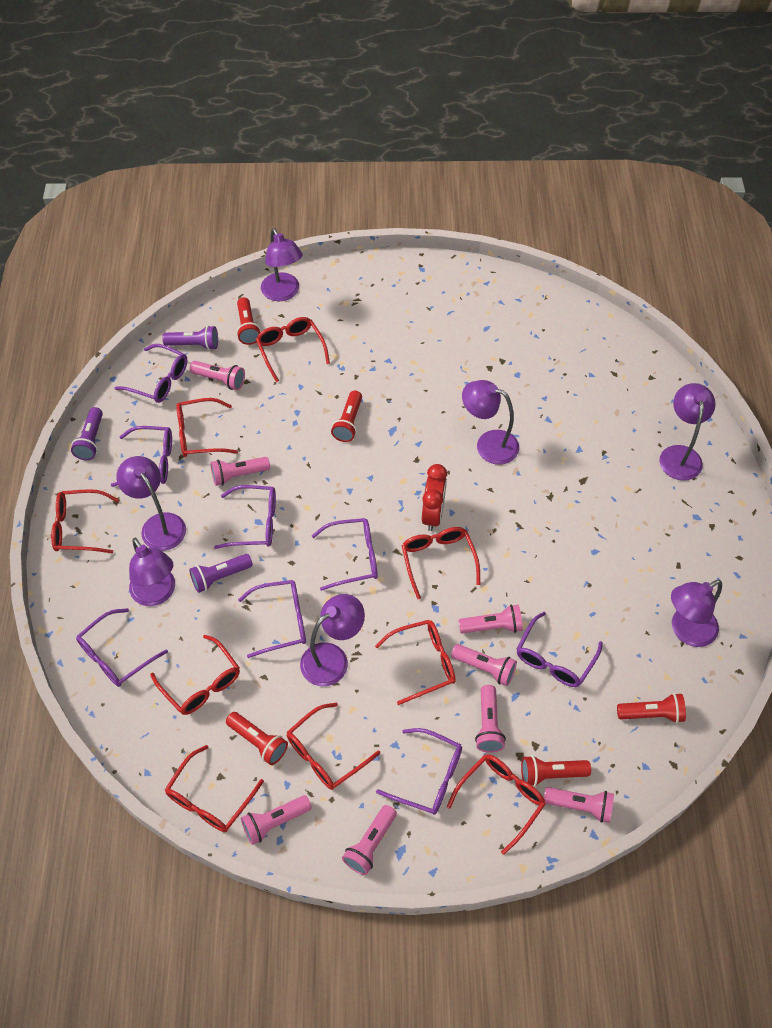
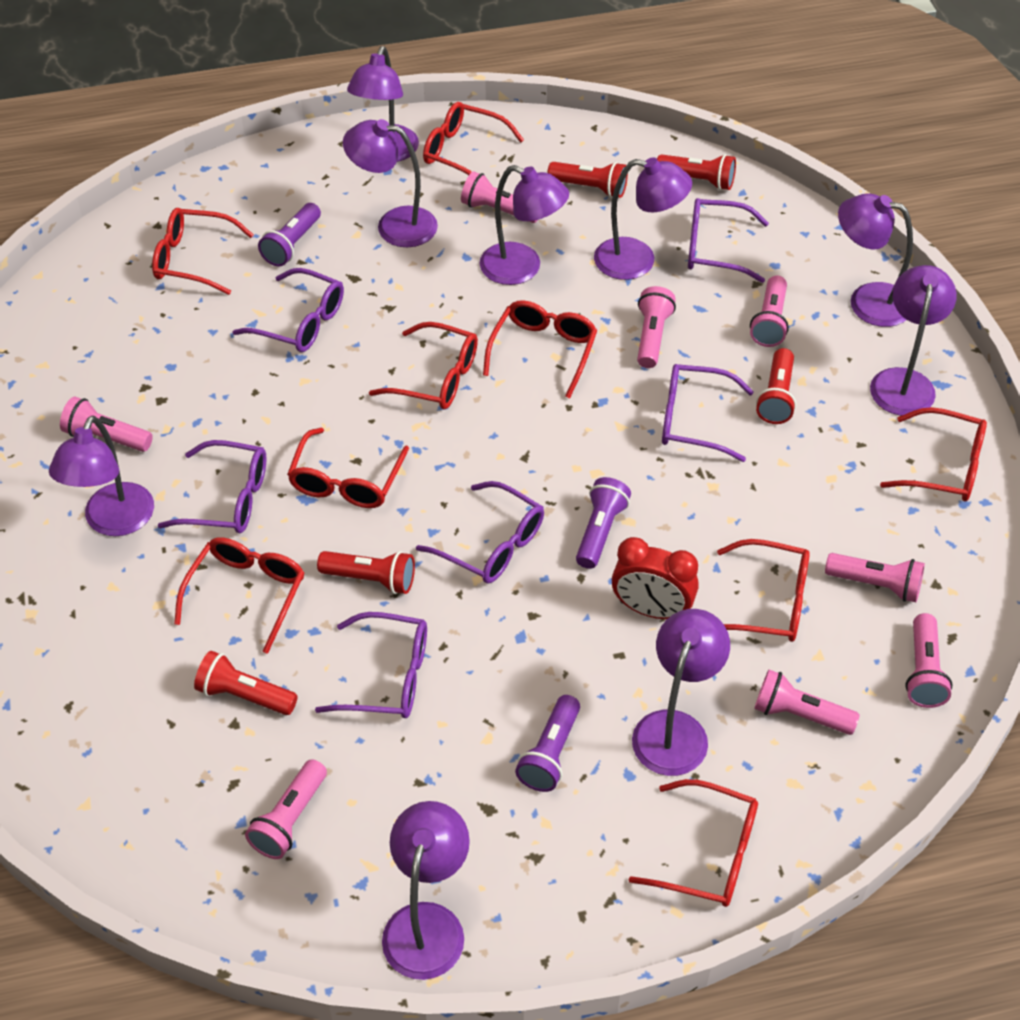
purple glasses: [76,608,168,687] [111,426,172,487] [115,344,187,403] [214,485,276,549] [238,580,306,658] [312,518,378,591] [376,728,462,815] [517,612,603,687] = 8 -> [158,440,267,534] [232,268,344,352] [315,612,427,718] [416,481,544,584] [662,364,754,462] [688,198,769,283] = 6
purple lamp: [116,456,186,551] [129,538,175,606] [261,228,303,301] [300,594,365,686] [462,380,519,465] [659,383,716,481] [671,580,722,647] = 7 -> [49,416,154,536] [343,119,438,247] [347,46,419,162] [382,801,470,980] [480,165,569,285] [594,157,692,280] [632,609,730,776] [838,193,913,327] [870,265,957,416] = 9

